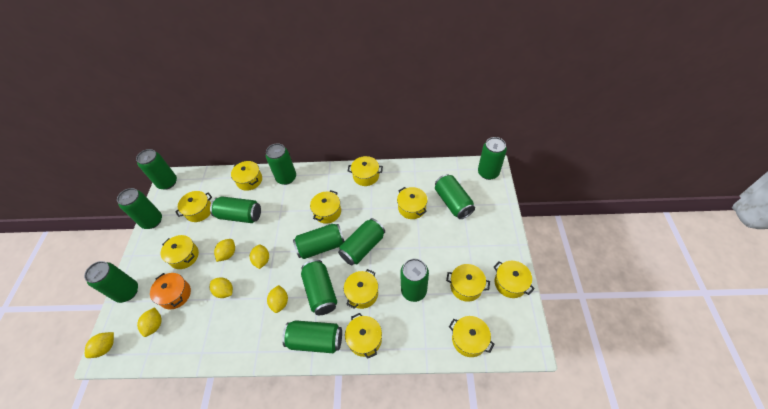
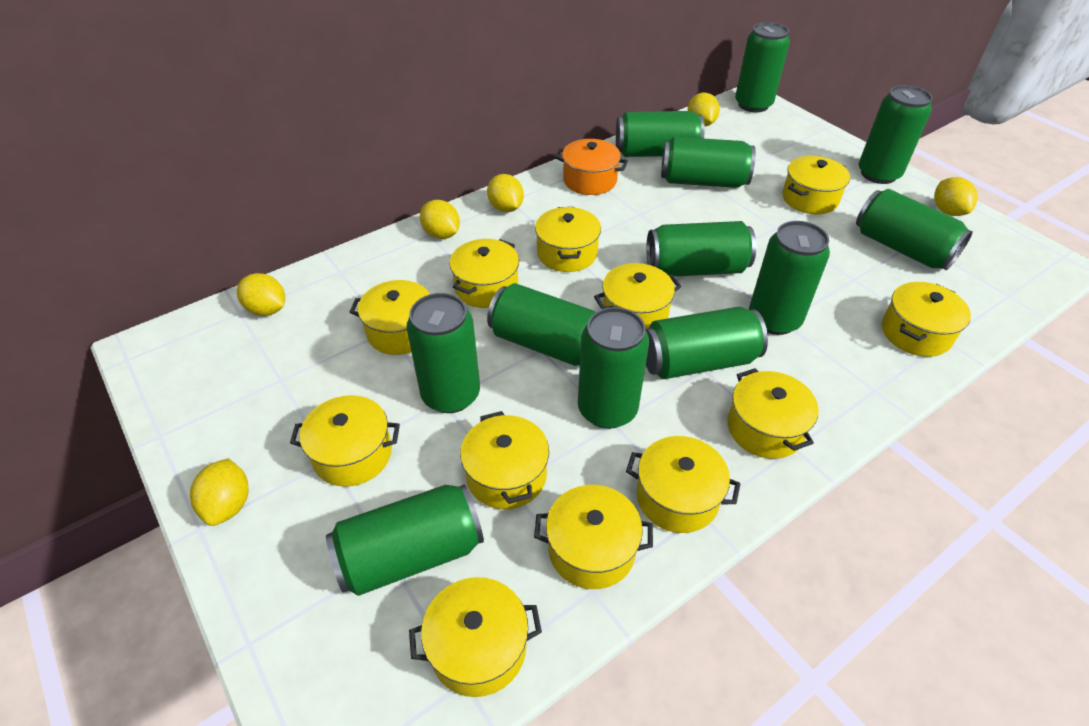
yellow pot: [161,235,199,269] [175,191,212,222] [231,161,262,191] [310,190,341,224] [344,269,378,309] [345,313,382,359] [348,156,383,186] [397,187,428,219] [446,264,490,302] [449,316,495,357] [494,261,535,298] = 11 -> [290,395,400,487] [350,280,430,355] [409,577,542,697] [450,239,519,308] [460,411,549,509] [534,485,653,589] [535,207,601,272] [594,263,682,329] [626,436,740,533] [727,368,819,459] [782,156,850,214] [882,282,971,357] = 12

